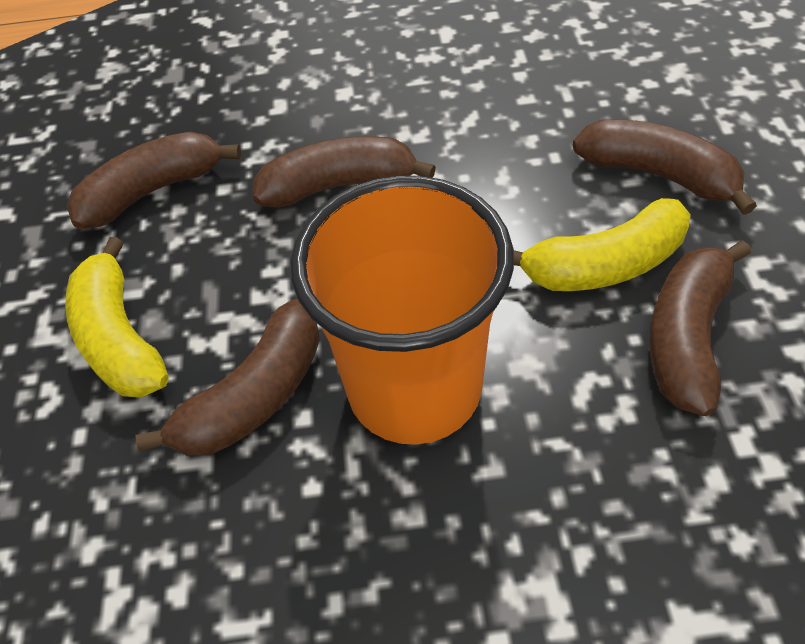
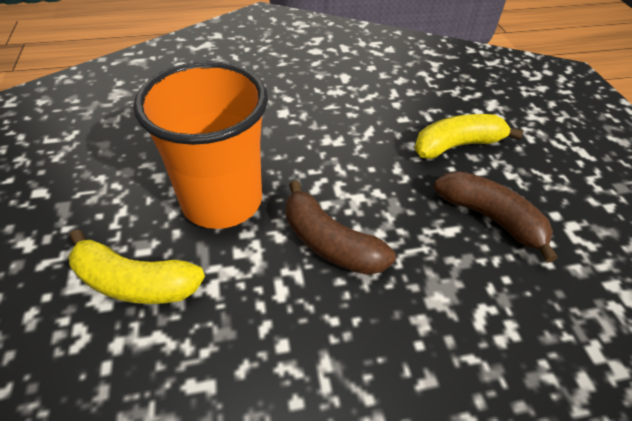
brown banana: [67,132,241,229] [136,299,320,456] [253,136,436,208] [573,119,757,215] [649,241,751,416] = 5 -> [286,180,396,275] [434,171,558,263] = 2

